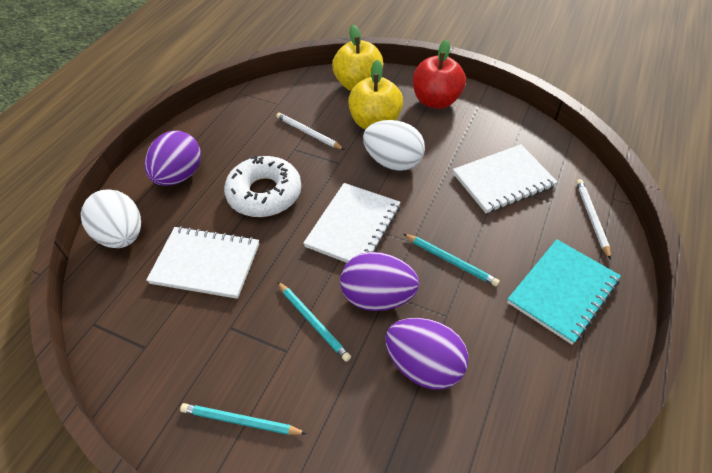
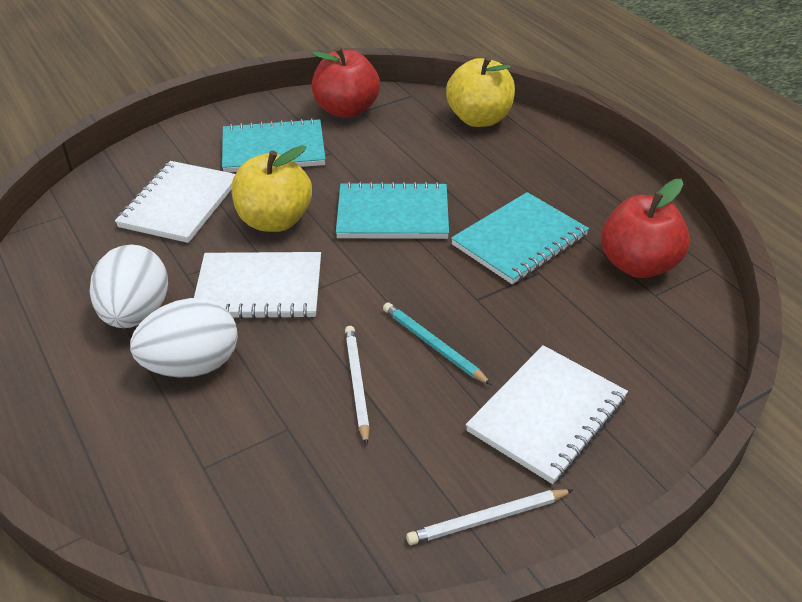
purple egg: [145,131,201,186] [340,252,419,311] [385,318,468,390] = 3 -> none = 0
red apple: [413,39,466,109] = 1 -> [312,46,380,118] [601,179,690,278] = 2
turquoise notebook: [507,239,621,344] = 1 -> [222,118,326,172] [336,182,449,239] [451,192,589,284] = 3
turquoise pencil: [180,403,307,435] [277,281,351,362] [404,234,500,286] = 3 -> [383,302,492,385] = 1
white donut: [224,156,301,217] = 1 -> none = 0

